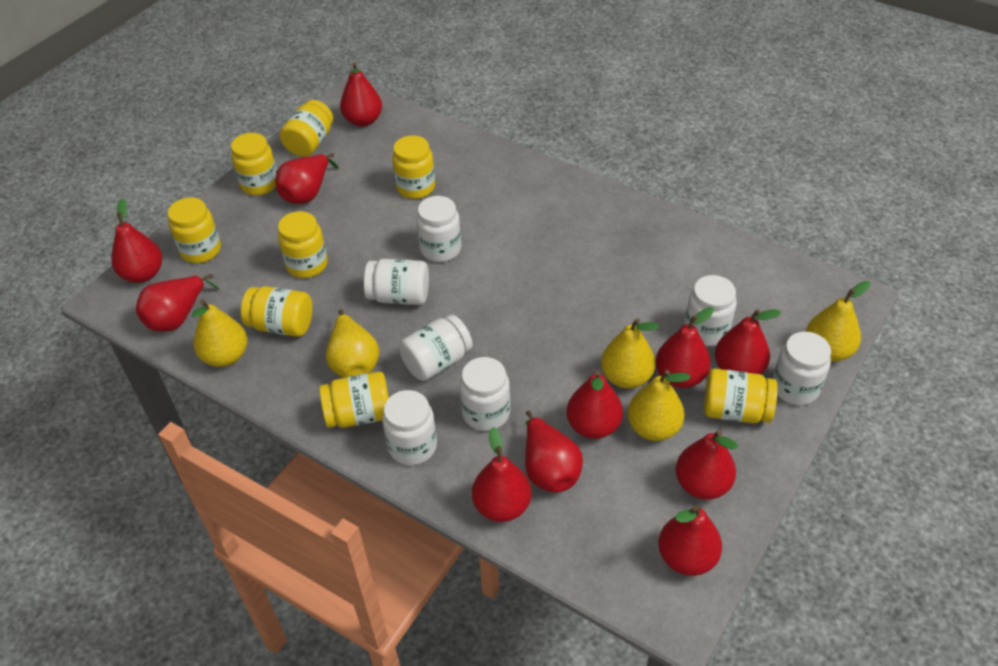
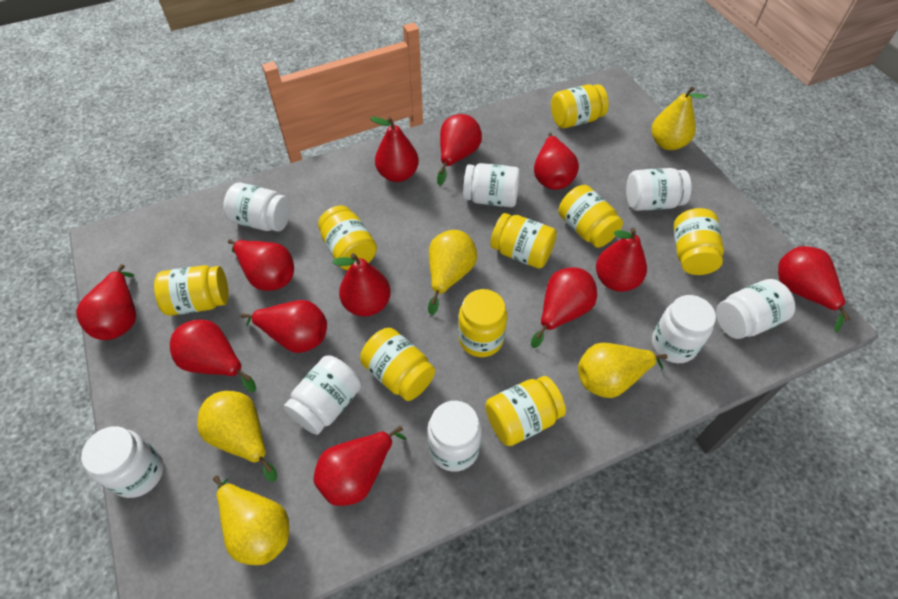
red pear: [111,199,162,283] [136,274,219,332] [276,153,339,204] [340,62,382,127] [472,427,532,522] [525,410,583,492] [566,370,623,439] [656,307,714,388] [658,505,722,576] [676,430,738,499] [715,309,781,374] = 11 -> [76,264,136,340] [170,320,256,392] [228,239,294,291] [241,300,327,353] [313,426,406,506] [332,253,391,316] [370,117,419,182] [437,114,482,185] [531,267,597,348] [534,133,579,190] [596,228,647,292] [778,246,851,332] = 12
white jar: [364,259,429,305] [382,390,437,465] [399,314,473,381] [416,196,461,262] [459,357,510,431] [684,275,737,346] [772,332,831,405] = 7 -> [81,426,164,498] [223,182,291,232] [284,355,361,435] [428,401,482,472] [463,163,520,207] [626,168,691,211] [652,295,716,363] [716,279,795,339] = 8
yellow jar: [168,197,221,263] [231,133,277,195] [241,286,313,337] [278,211,328,278] [280,100,333,157] [319,372,389,428] [392,135,435,199] [704,369,777,423] = 8 -> [154,265,229,316] [318,206,377,270] [360,328,435,401] [458,289,507,357] [485,376,566,446] [490,213,557,268] [551,84,609,128] [559,185,623,248] [674,208,724,275] = 9

